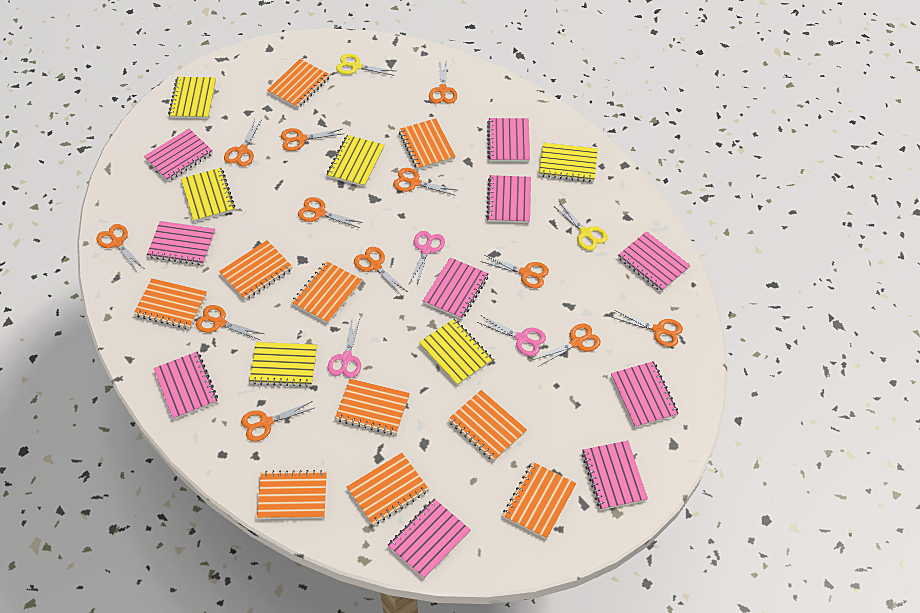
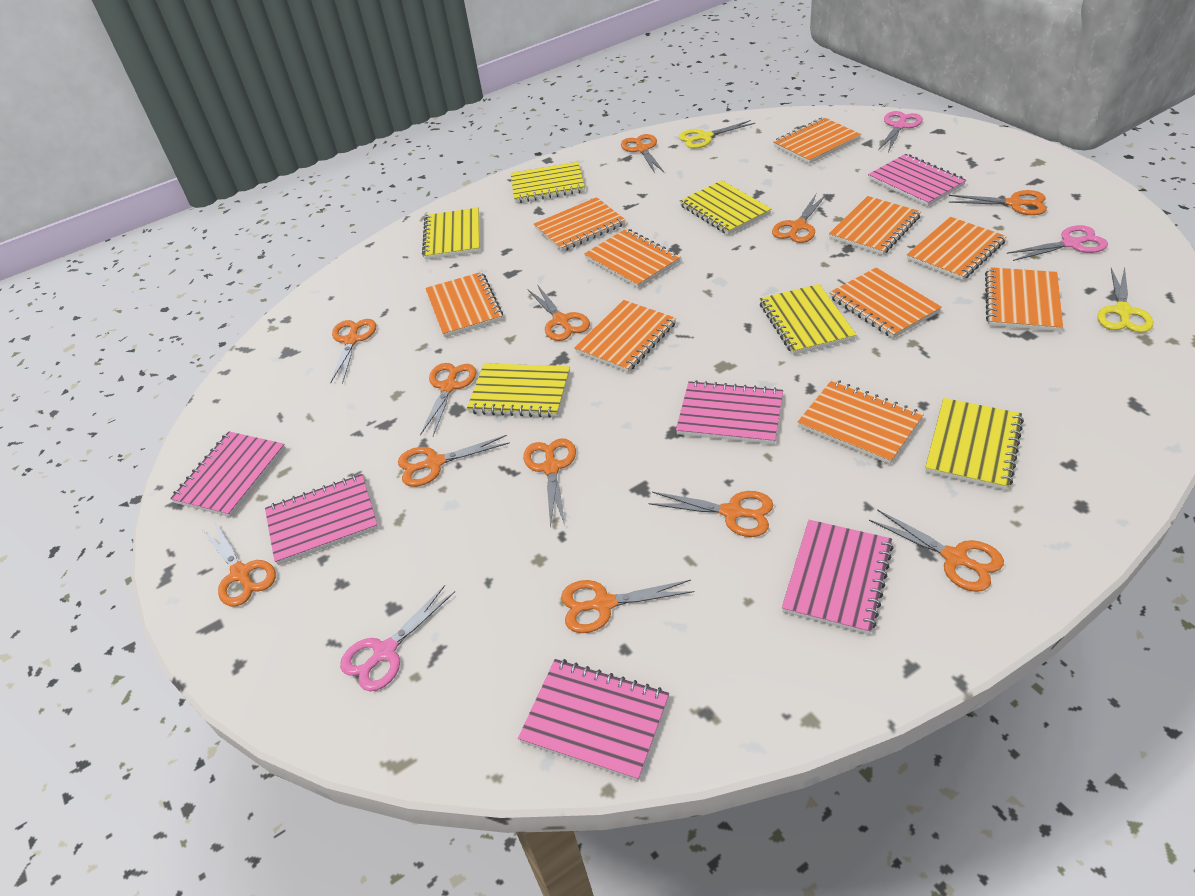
pink notebook: [144,129,213,181] [147,221,215,265] [154,351,218,419] [388,499,471,579] [423,257,489,319] [486,175,531,223] [487,118,530,162] [582,441,648,510] [611,361,679,428] [618,231,691,292] = 10 -> [170,431,286,517] [265,474,378,565] [518,659,669,781] [676,380,783,444] [782,520,894,635] [868,154,966,206] = 6

